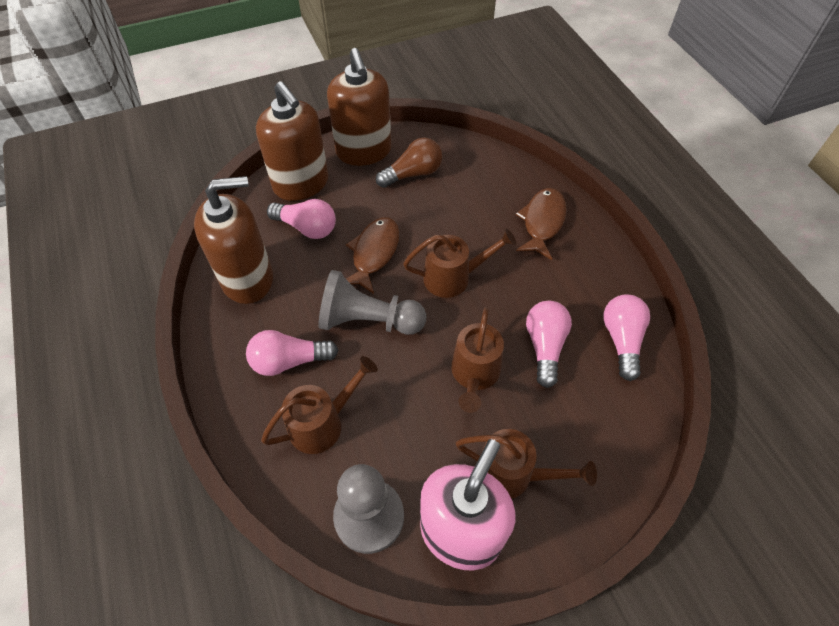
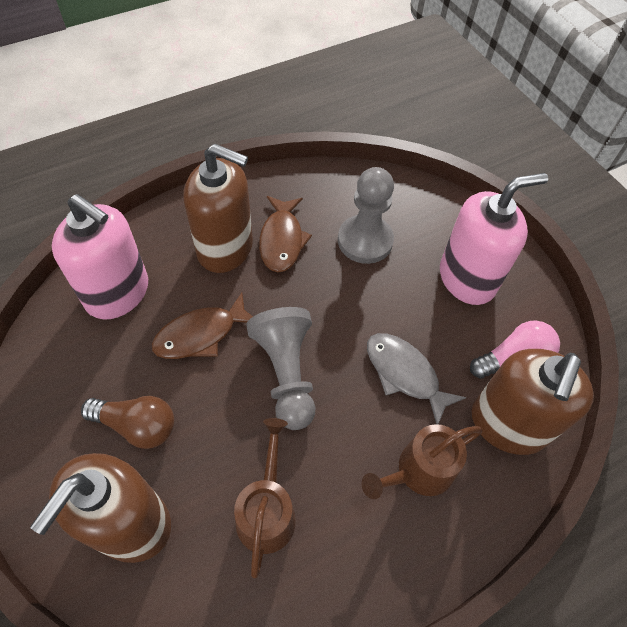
brown watering can: [261,356,378,454] [403,228,516,298] [451,307,504,413] [456,429,597,499] = 4 -> [234,418,296,578] [362,424,482,499] = 2
grey fish: none = 0 -> [367,333,466,425] = 1
pink light bulb: [246,330,339,376] [267,199,336,239] [526,301,572,388] [603,294,650,381] = 4 -> [470,320,560,379] = 1
pink soap dispenser: [420,439,515,570] = 1 -> [52,194,148,320] [440,173,548,305] = 2

